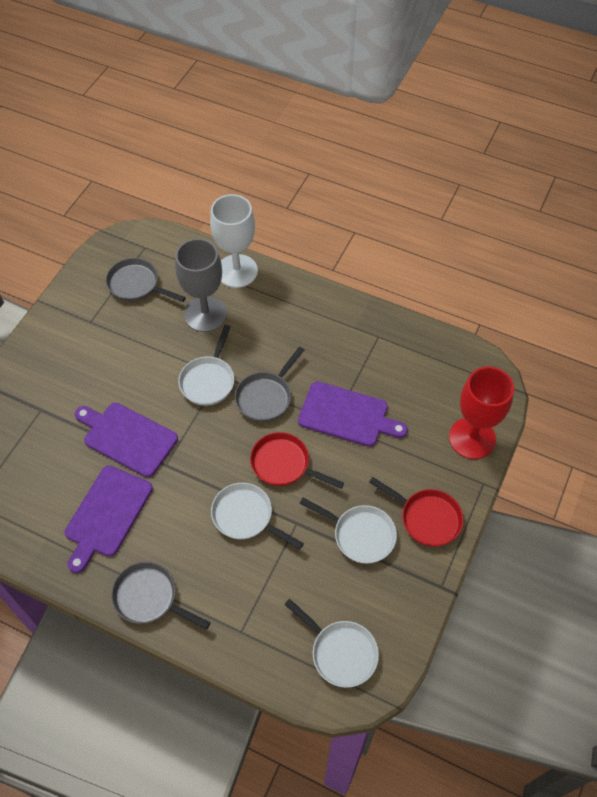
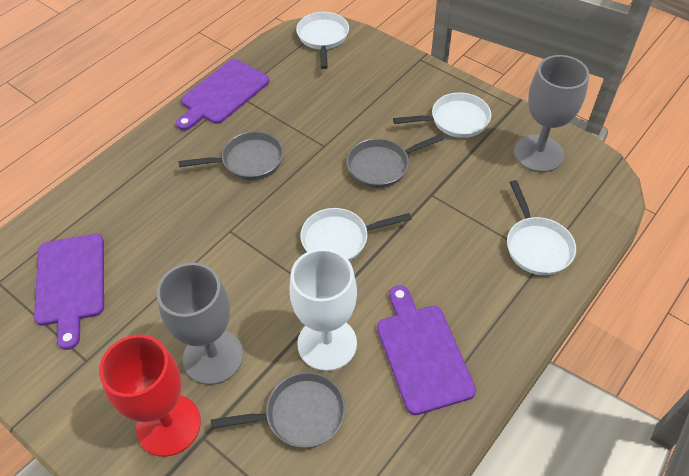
grey goblet: [175,238,227,332] = 1 -> [156,262,243,385] [514,55,590,172] = 2
red pan: [250,432,344,489] [369,477,464,547] = 2 -> none = 0

